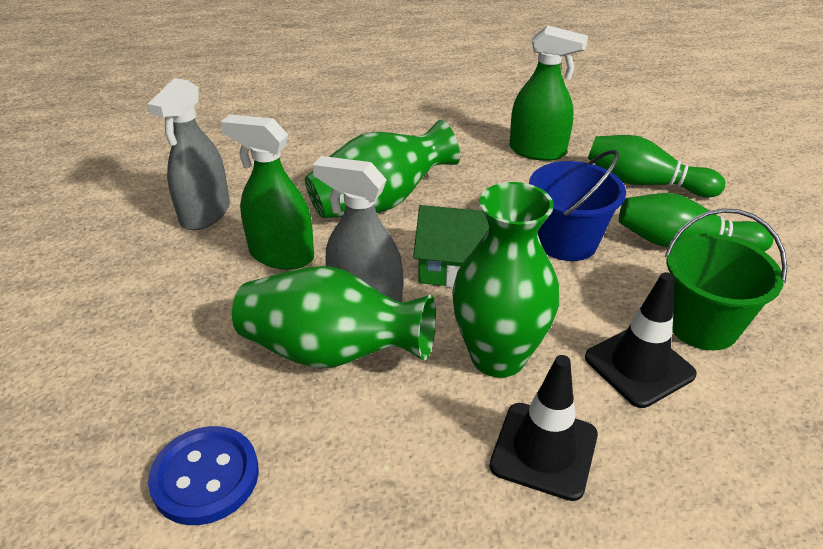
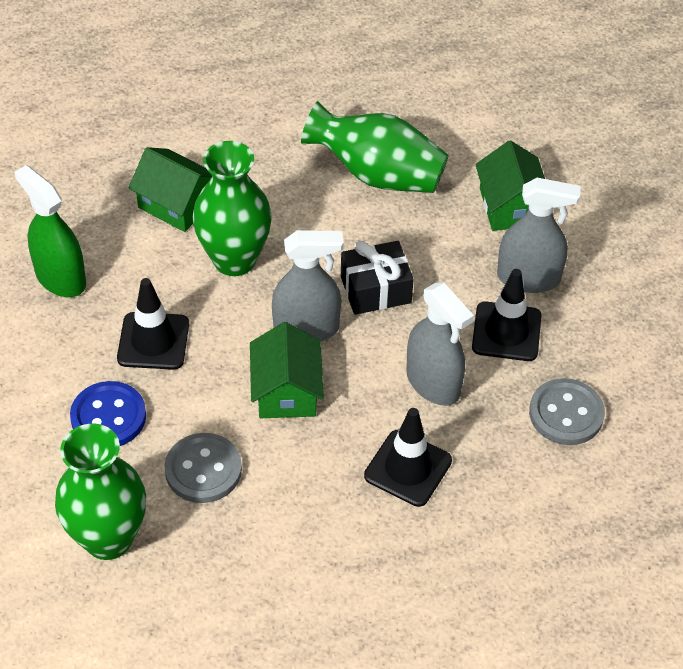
black gift: none = 0 -> [341,241,414,315] = 1
black traffic cone: [490,355,598,501] [585,272,697,408] = 2 -> [117,278,189,370] [364,408,452,507] [472,269,541,361] = 3
blue bucket: [529,150,626,261] = 1 -> none = 0
green bowling pin: [588,135,725,197] [619,193,774,251] = 2 -> none = 0
green bucket: [665,208,787,350] = 1 -> none = 0
green house: [413,205,489,288] = 1 -> [128,147,212,232] [250,322,324,418] [475,140,545,231] = 3
green spray bottle: [220,115,314,269] [510,25,588,161] = 2 -> [14,165,86,297] = 1
grey button: none = 0 -> [164,433,242,503] [529,378,605,445] = 2
grey spray bottle: [147,78,230,230] [313,156,403,302] = 2 -> [272,230,344,341] [406,283,474,406] [497,178,581,293] = 3

